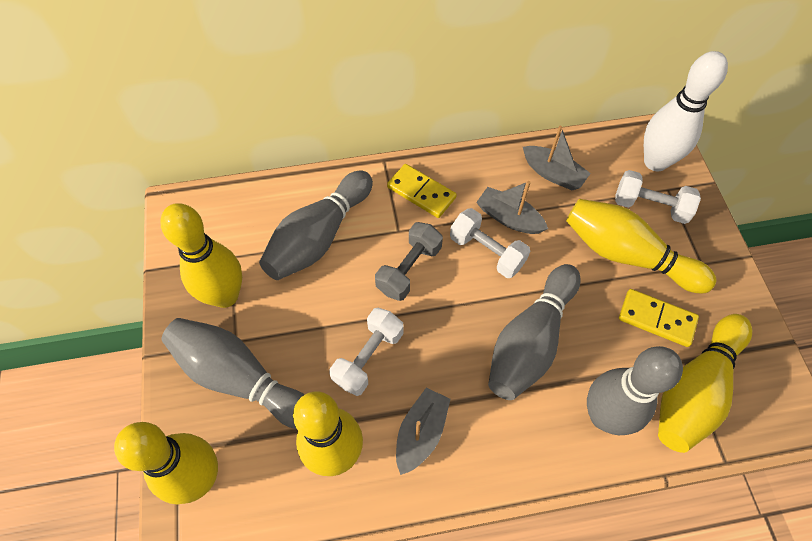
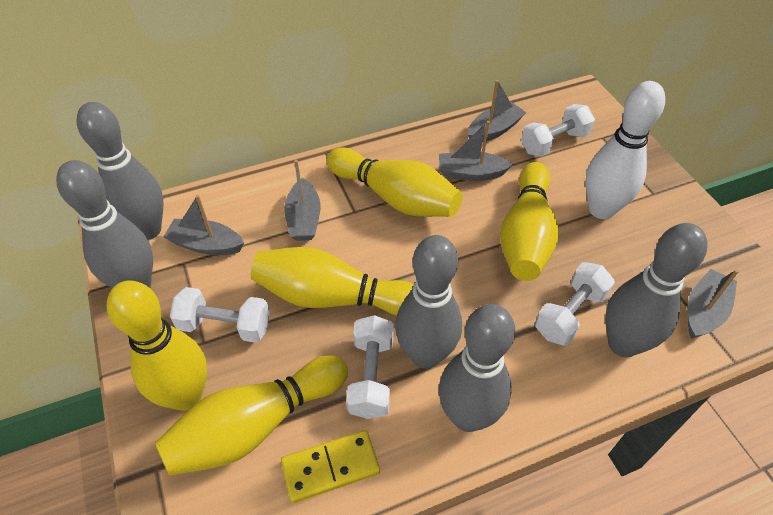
grey boat: [396,388,450,475] [476,181,548,234] [523,126,591,190] = 3 -> [163,195,244,255] [284,160,321,241] [439,120,513,181] [468,80,526,142] [688,269,739,339] = 5
grey bowling pin: [161,318,305,429] [259,170,373,280] [488,264,581,400] [587,346,683,435] = 4 -> [56,160,153,288] [77,102,163,240] [395,235,462,369] [439,304,515,432] [605,223,707,357] = 5
grey dumbbell: [375,222,443,301] = 1 -> none = 0
white dumbbell: [329,308,404,396] [450,208,530,278] [615,170,701,224] = 3 -> [170,287,270,343] [346,315,394,419] [521,104,595,157] [535,262,615,346] = 4
yellow domino: [387,164,457,218] [619,289,699,347] = 2 -> [281,430,380,503] = 1

